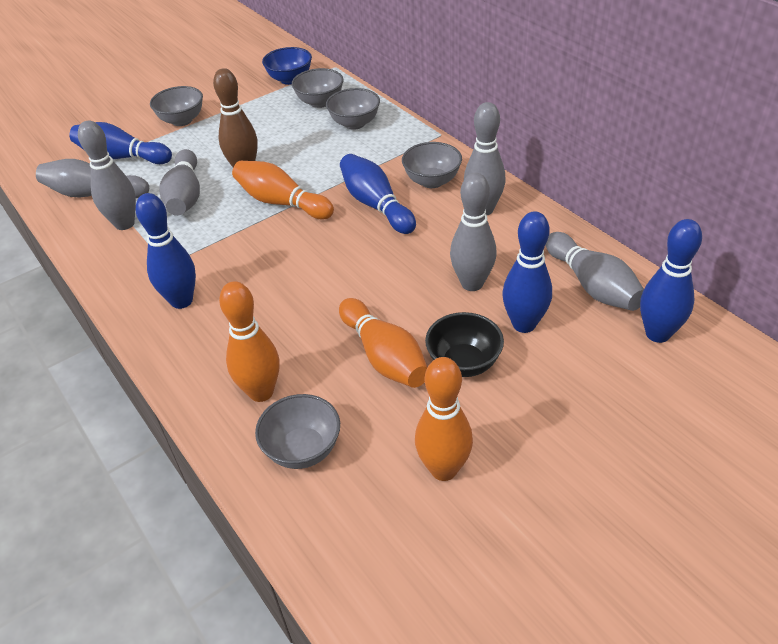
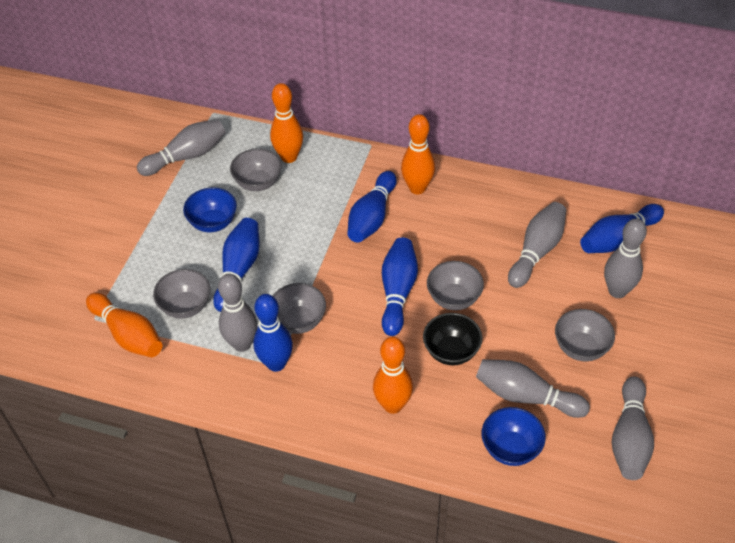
blue bowl: [262,47,312,85] = 1 -> [183,187,237,232] [482,407,546,466] = 2
brown bowling pin: [213,68,258,167] = 1 -> none = 0

